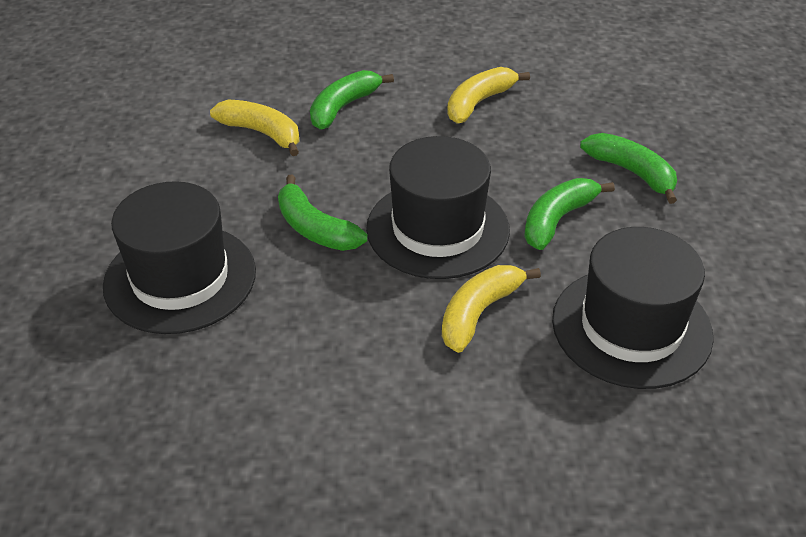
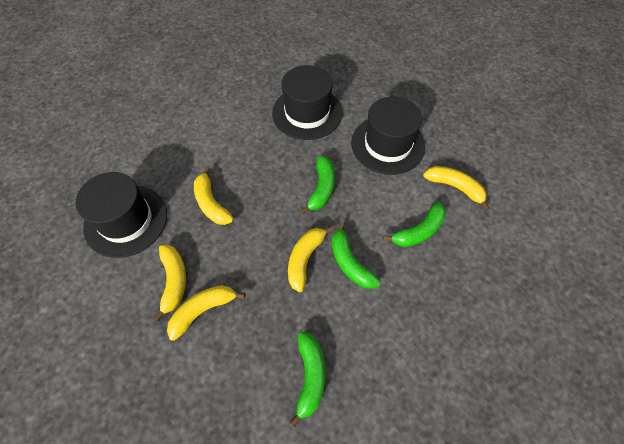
yellow banana: [210,100,300,156] [442,265,541,353] [447,67,530,123] = 3 -> [154,245,186,321] [167,285,245,341] [194,167,234,225] [288,226,334,292] [423,166,489,210] = 5

